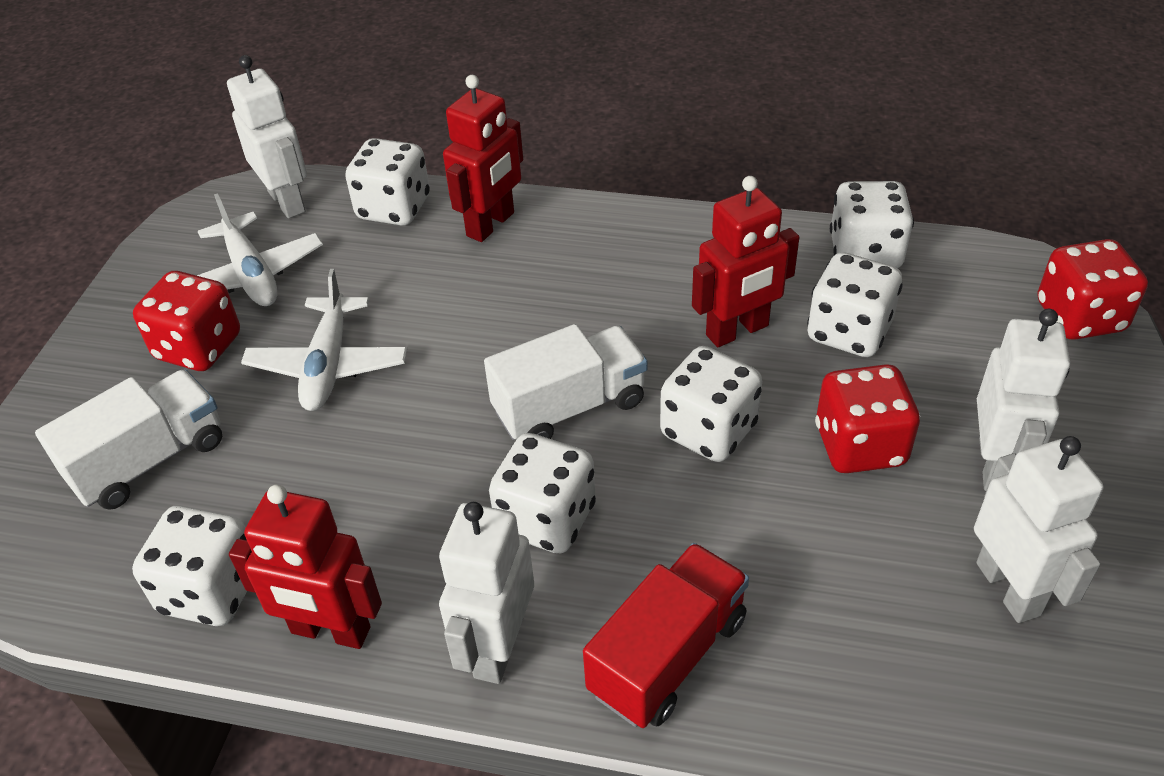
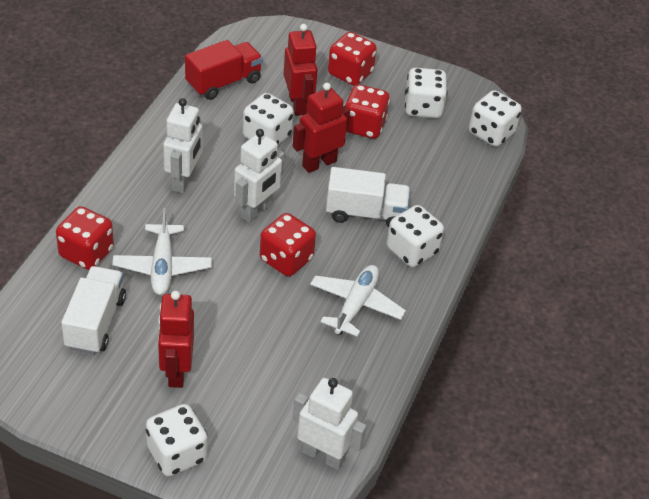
red dice: [133,271,240,371] [815,364,920,473] [1038,239,1148,340] = 3 -> [56,206,114,270] [260,213,316,277] [328,32,377,86] [344,84,390,139] = 4
white dice: [132,505,247,626] [345,138,430,225] [489,433,596,553] [660,346,762,462] [807,252,903,357] [830,181,914,268] = 6 -> [146,404,207,476] [243,93,294,145] [387,205,444,267] [405,68,448,118] [469,90,522,147] = 5
white robot: [227,55,307,218] [439,502,534,684] [974,436,1103,623] [977,309,1070,491] = 4 -> [163,98,203,193] [234,129,284,223] [293,378,367,470] = 3

